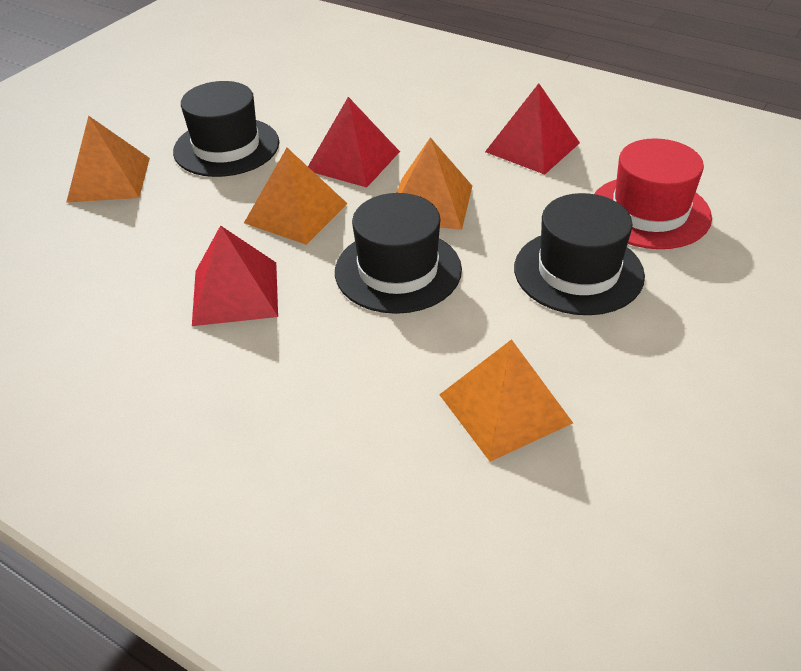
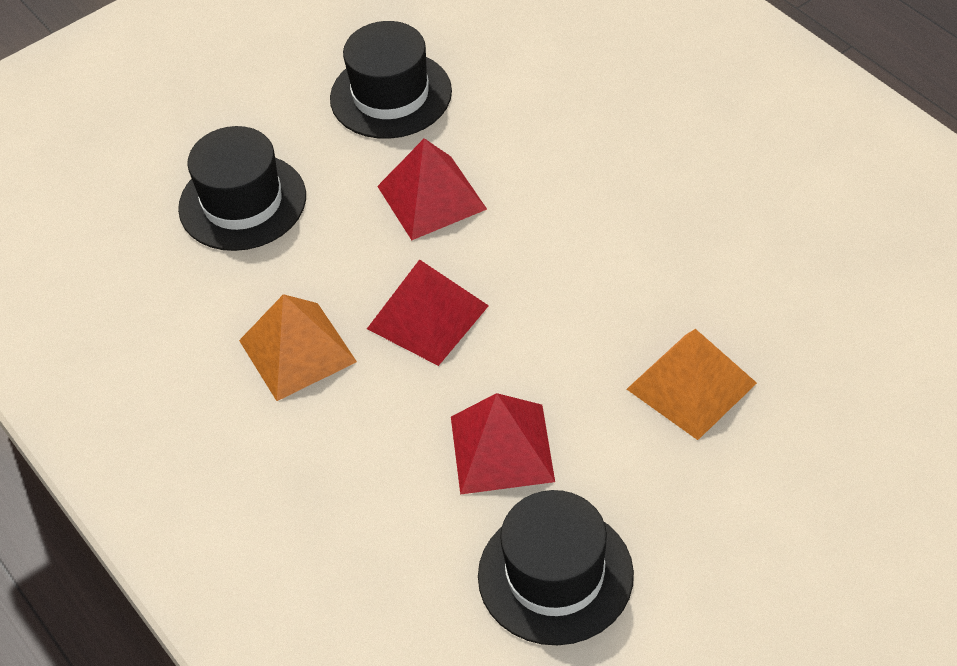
orange pyramid: [66,116,150,203] [244,148,348,245] [397,137,472,230] [439,339,573,462] = 4 -> [239,294,357,401] [627,329,757,440] = 2
red hat: [594,138,712,249] = 1 -> none = 0

